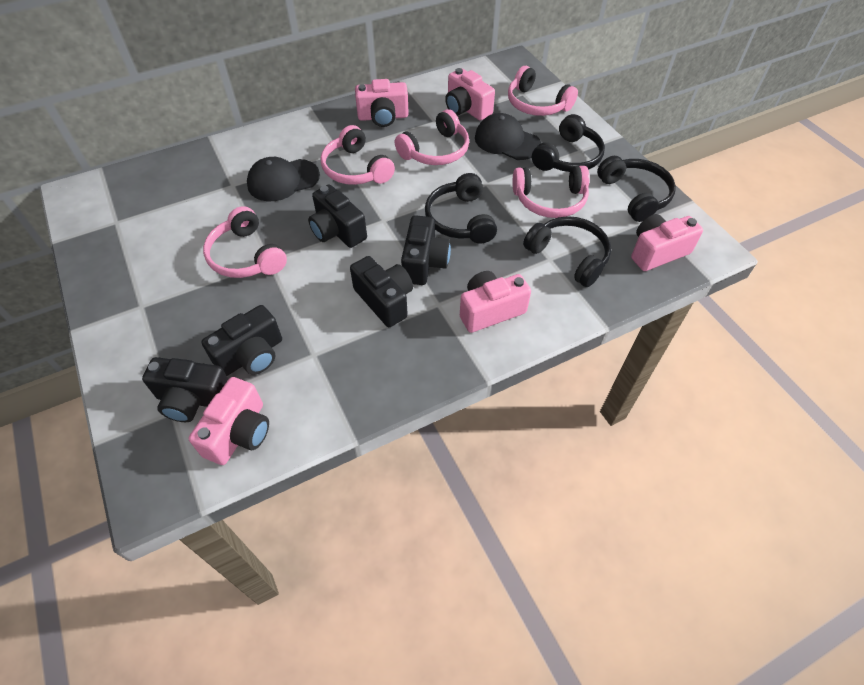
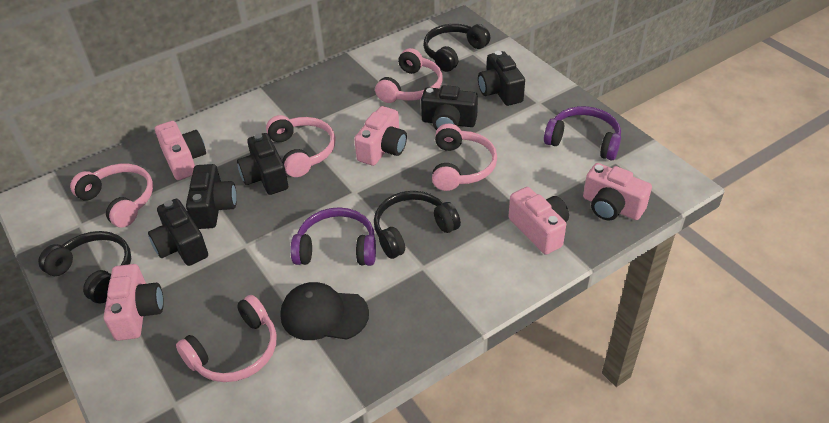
black cap: [247,157,320,201] [475,113,541,160] = 2 -> [280,282,369,340] = 1
black headphones: [425,173,497,244] [523,216,611,287] [532,114,605,172] [597,156,676,222] = 4 -> [38,231,131,303] [374,191,461,259] [423,24,490,72] = 3
purple headphones: none = 0 -> [291,207,376,266] [544,106,621,160] = 2

